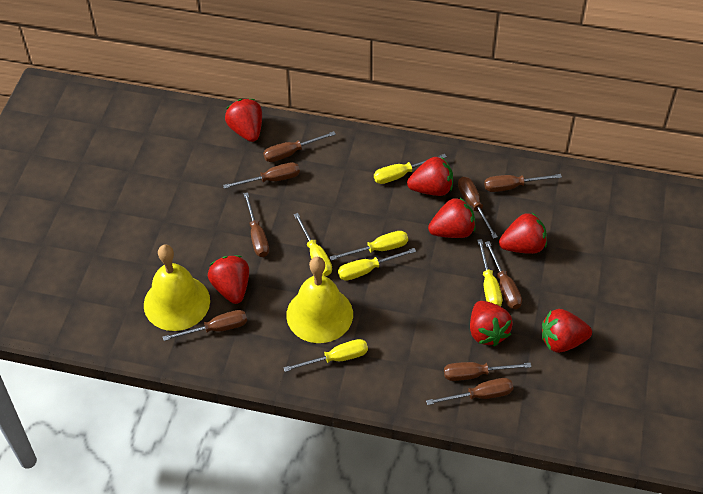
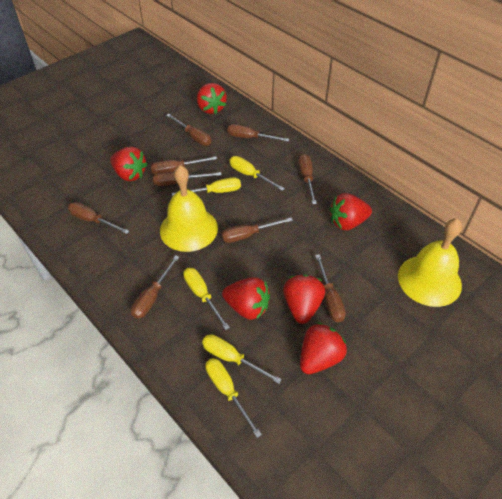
red strawberry: [208,255,249,304] [225,99,262,142] [407,156,453,196] [428,198,475,238] [470,301,513,346] [499,213,547,254] [542,309,592,353] = 7 -> [110,147,148,181] [197,83,227,114] [222,277,270,320] [283,274,325,324] [300,322,347,374] [329,193,372,230] = 6
yellow screwdriver: [283,339,368,372] [294,213,332,276] [330,231,408,261] [338,248,416,281] [374,154,447,184] [477,239,502,307] = 6 -> [172,177,241,196] [183,268,230,330] [202,334,282,384] [205,358,262,438] [229,156,285,191] = 5

